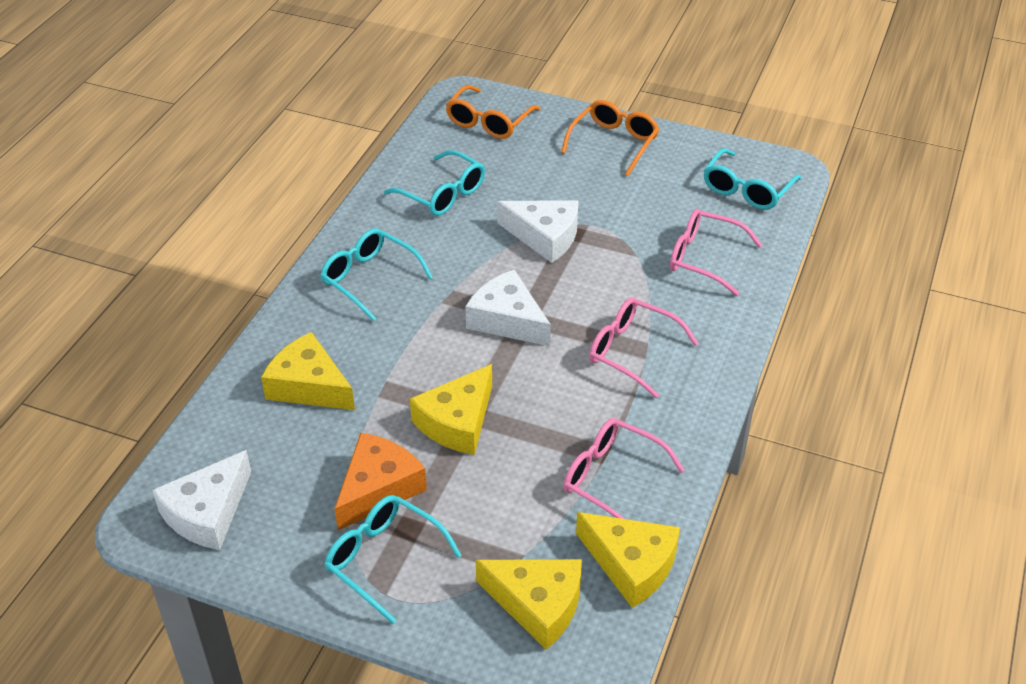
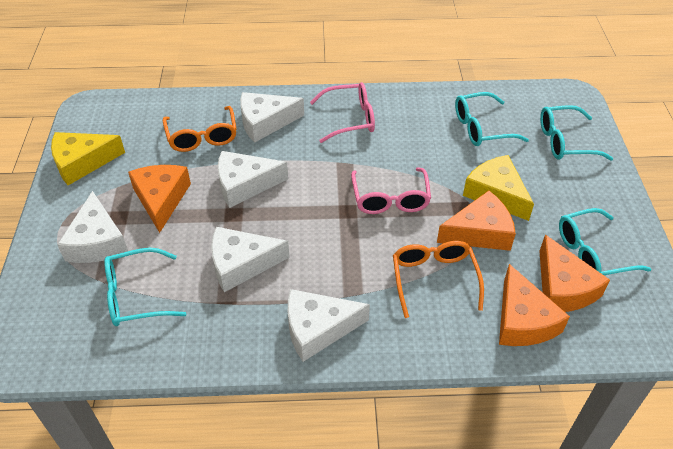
orange cheese: [335,432,427,530] = 1 -> [128,165,191,233] [437,190,516,251] [499,264,570,346] [539,235,610,312] = 4
pink glasses: [564,418,685,519] [589,297,699,398] [670,209,762,296] = 3 -> [310,82,375,143] [351,167,431,214] = 2
white cheese: [152,450,251,550] [465,270,551,346] [497,200,578,263] = 3 -> [57,191,128,263] [211,227,290,292] [218,151,288,208] [240,92,304,143] [288,289,370,362] = 5
yellow cheese: [261,332,355,410] [410,364,492,455] [476,559,582,650] [576,512,680,608] = 4 -> [51,132,125,185] [463,155,534,221] = 2

